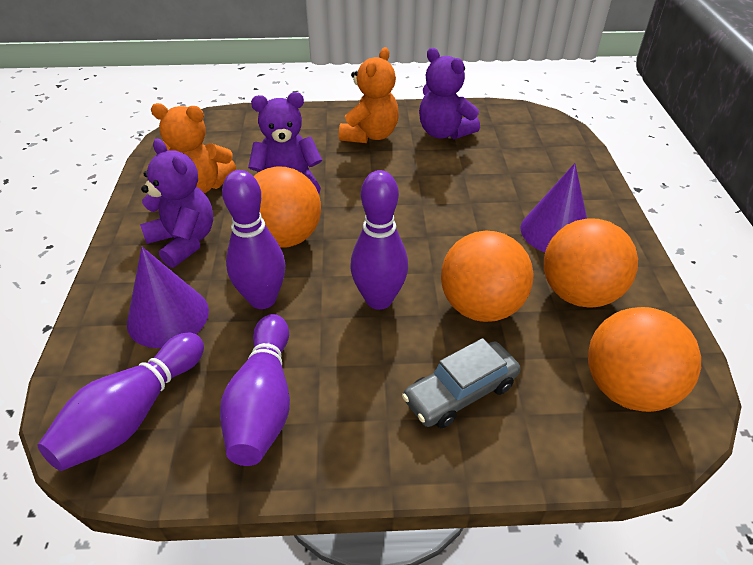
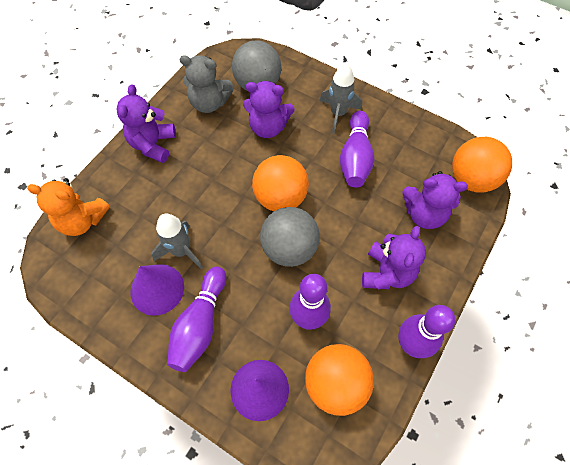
grey ball: none = 0 -> [232,40,281,91] [260,207,320,267] = 2
grey car: [402,338,520,428] = 1 -> none = 0
grey rocket: none = 0 -> [151,213,203,269] [319,63,362,134] = 2
grey teddy bear: none = 0 -> [179,55,234,113] = 1
orange ball: [253,167,321,248] [441,231,534,322] [544,219,638,308] [588,307,701,412] = 4 -> [252,155,309,211] [305,344,374,416] [452,137,512,193] = 3
orange teddy bear: [151,103,236,194] [339,47,399,143] = 2 -> [27,178,110,236] = 1
purple teddy bear: [140,139,213,268] [248,92,322,194] [419,48,480,139] = 3 -> [116,84,176,163] [243,81,295,138] [362,226,426,289] [402,171,468,229] = 4

